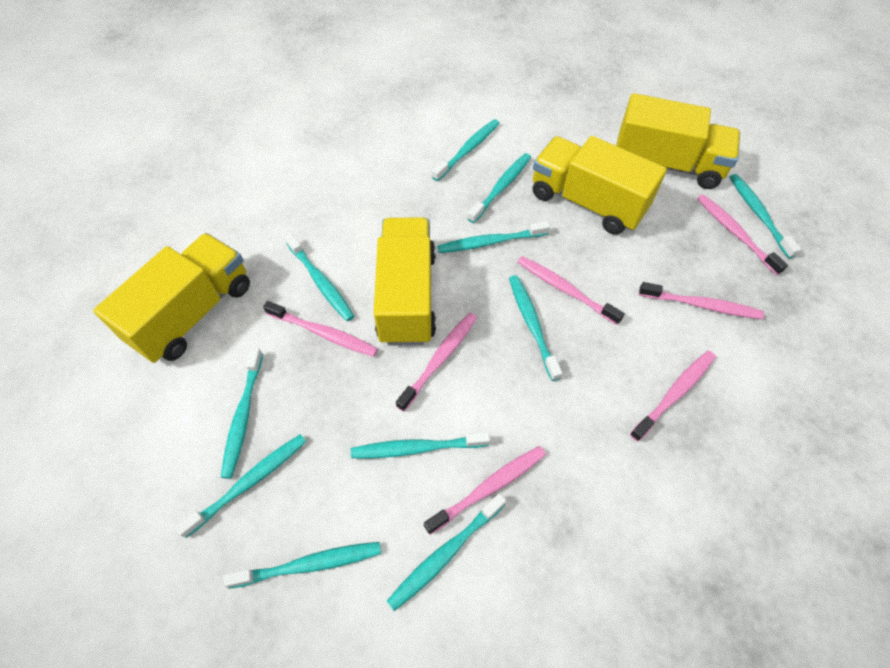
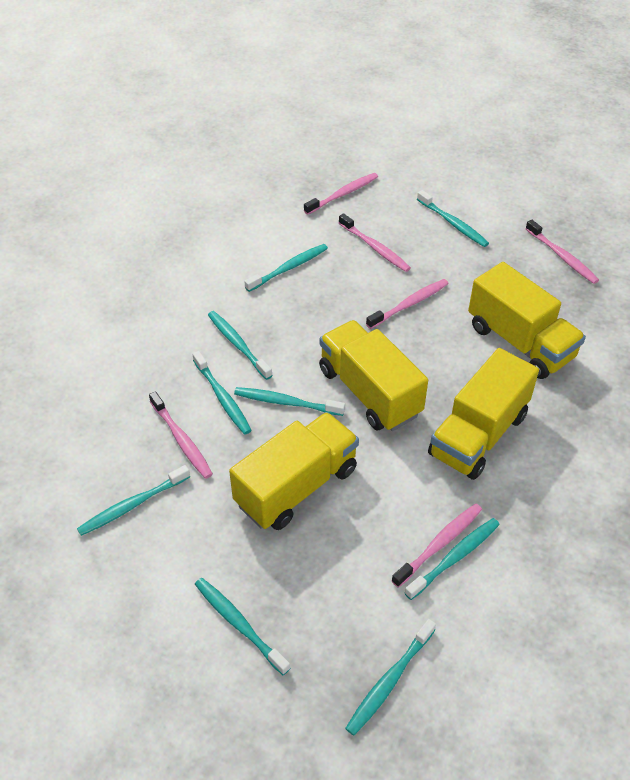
pink toothbrush: [263,301,378,357] [396,313,477,412] [424,446,546,535] [518,256,625,325] [630,351,716,442] [639,282,764,319] [697,194,788,275] = 7 -> [149,391,213,479] [304,173,378,215] [339,213,411,272] [366,279,449,329] [392,504,482,587] [526,220,599,284] = 6
turquoise toothbrush: [175,434,307,538] [221,348,263,479] [223,542,381,589] [285,234,354,321] [351,432,490,458] [387,493,506,611] [432,119,500,181] [437,221,550,253] [468,153,531,223] [509,275,562,381] [730,174,801,259] = 11 -> [77,465,190,536] [193,351,252,435] [195,578,290,675] [208,311,273,380] [234,387,345,416] [244,244,328,292] [345,619,436,736] [405,518,500,600] [417,190,489,247] = 9

